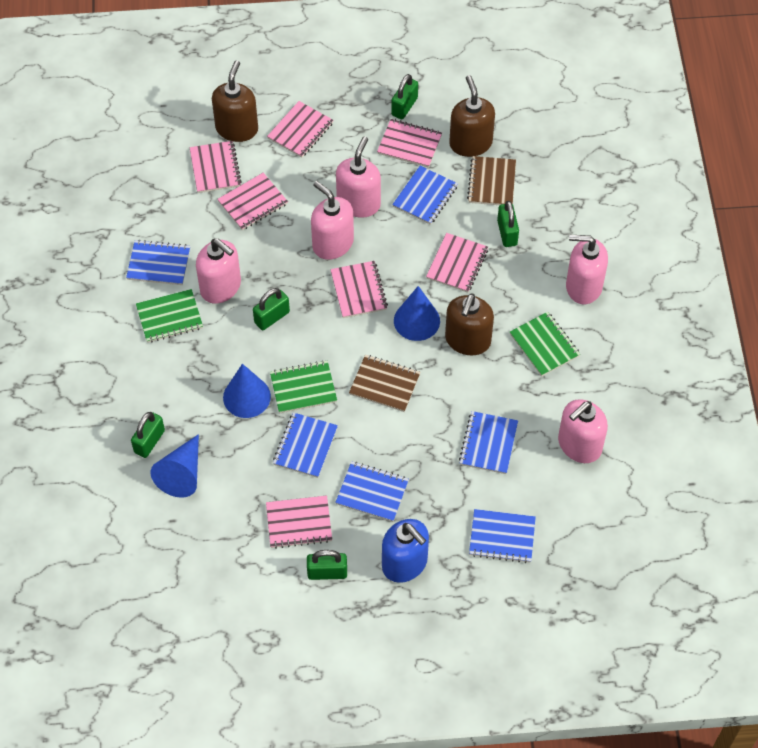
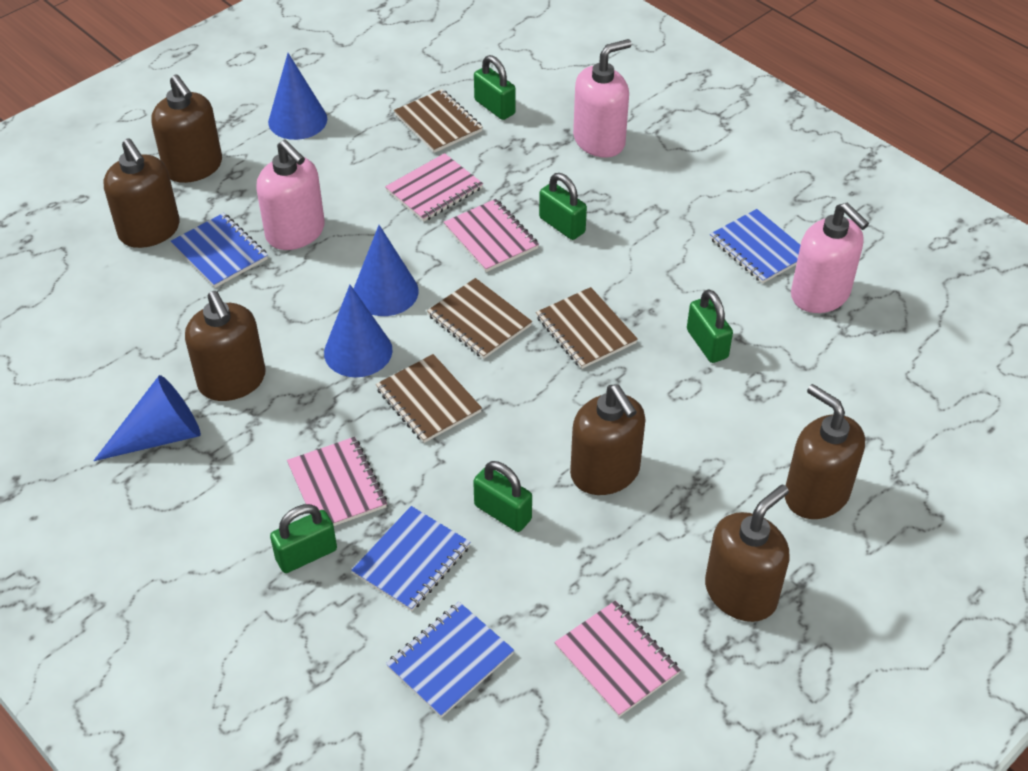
blue cone: [151,434,199,498] [223,364,271,418] [394,286,440,341] = 3 -> [93,375,201,461] [268,53,327,140] [324,285,392,377] [354,225,419,316] = 4
blue notebook: [126,240,190,285] [273,412,338,478] [335,461,409,522] [392,166,458,225] [459,411,518,474] [469,509,536,563] = 6 -> [170,213,268,288] [351,506,470,611] [386,602,514,718] [710,209,800,284] = 4
blue soap dispenser: [382,519,429,583] = 1 -> none = 0
brown notebook: [349,355,420,412] [467,156,516,205] = 2 -> [376,354,482,443] [394,89,483,153] [427,278,532,359] [536,287,638,369] = 4
brown soap dispenser: [212,60,258,142] [445,293,494,355] [449,75,495,157] = 3 -> [104,138,180,248] [151,74,222,183] [185,291,266,401] [570,384,645,495] [705,484,789,622] [785,384,865,519] = 6
green notebook: [136,289,203,343] [270,360,337,413] [510,312,580,377] = 3 -> none = 0
pink notebook: [189,141,242,193] [217,173,288,230] [266,495,332,549] [267,101,334,158] [330,261,388,318] [377,119,442,168] [426,233,488,293] = 7 -> [287,437,387,526] [385,153,483,222] [444,199,539,272] [554,601,681,717] = 4
pink soap dispenser: [196,238,241,304] [311,181,354,260] [336,136,381,218] [558,399,608,463] [566,235,608,304] = 5 -> [256,140,325,250] [573,39,632,158] [791,202,869,313] = 3

